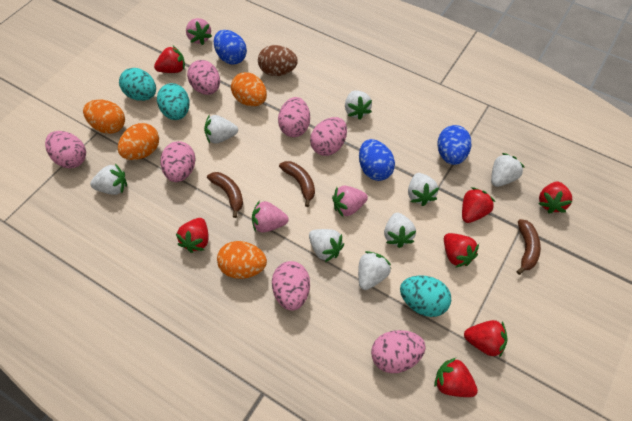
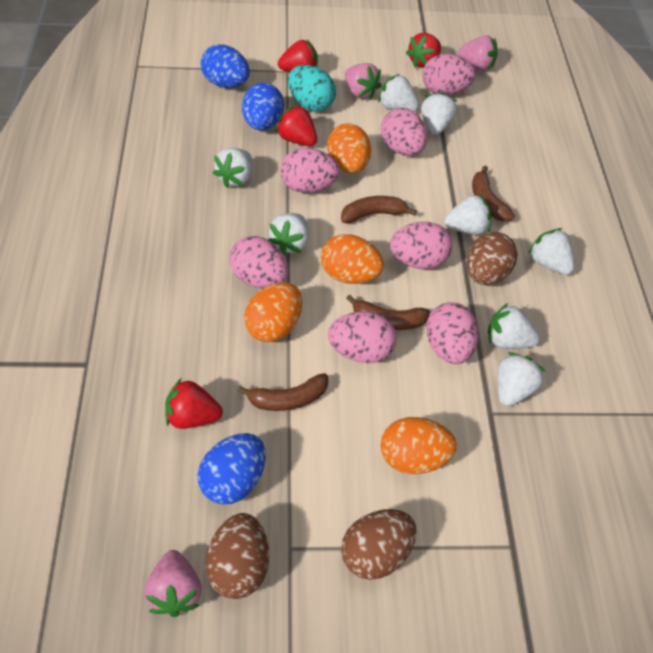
brown banana: [207,172,243,218] [279,161,315,207] [516,219,541,275] = 3 -> [238,373,328,411] [341,196,417,223] [346,295,430,330] [472,166,515,222] = 4
brown egg: [258,45,298,76] = 1 -> [205,513,269,599] [341,509,417,580] [467,232,517,285] = 3
red strawberry: [154,46,185,73] [176,218,209,253] [434,358,478,397] [444,233,479,268] [462,187,495,223] [464,320,508,357] [538,181,572,213] = 7 -> [165,379,223,429] [276,105,317,146] [278,40,318,72] [406,33,441,68] = 4
turquoise egg: [119,68,156,101] [157,83,190,120] [400,275,451,317] = 3 -> [288,65,336,112] = 1

